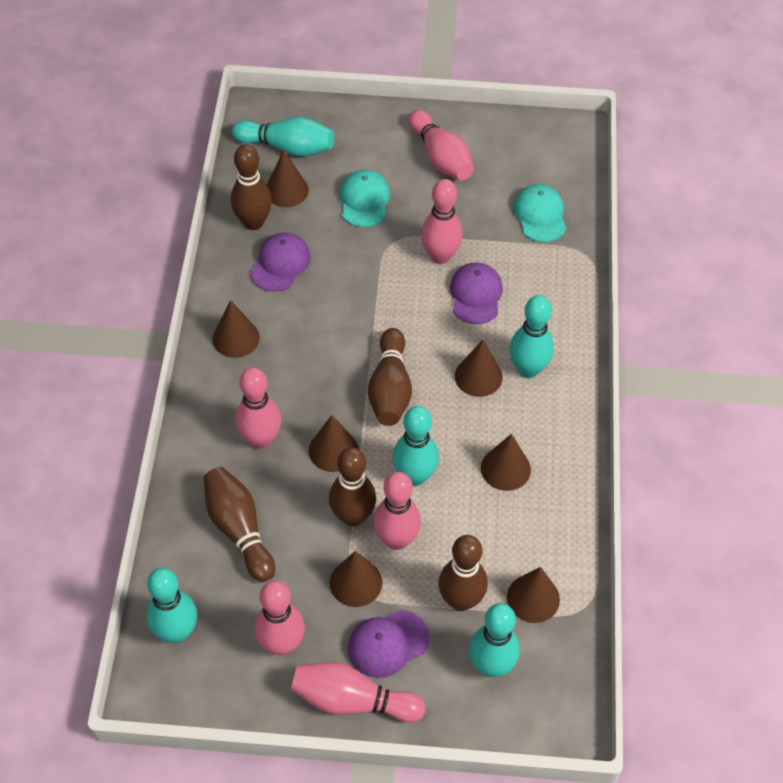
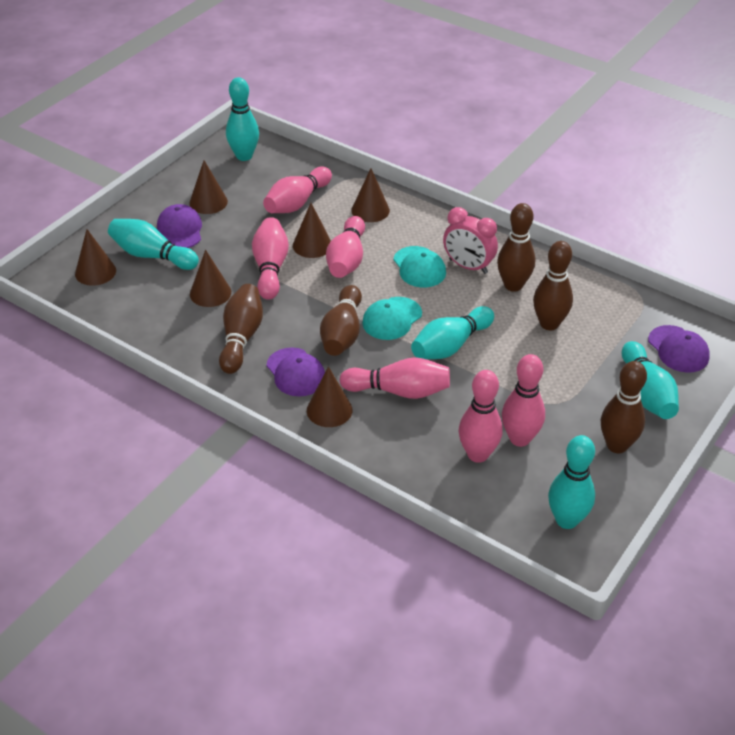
brown cone: [212,300,260,358] [267,150,309,207] [309,415,358,472] [330,551,382,607] [455,340,503,397] [481,434,531,491] [507,567,560,623] = 7 -> [75,229,116,286] [190,160,228,214] [190,250,231,307] [293,203,331,258] [307,366,352,427] [351,168,390,222] = 6
pink clock: none = 0 -> [443,207,498,274] = 1

